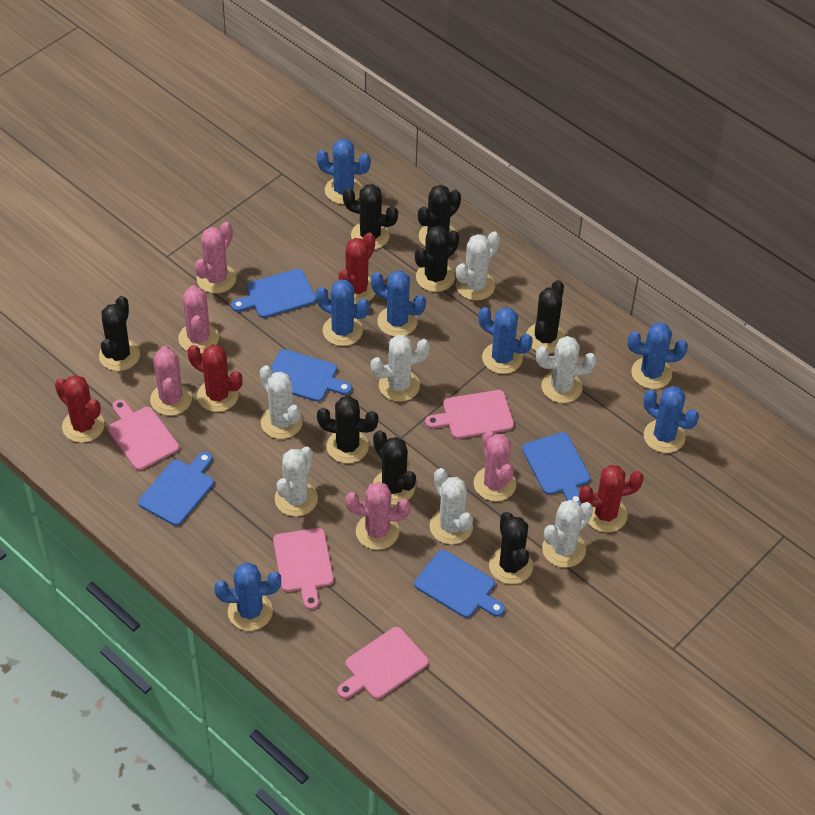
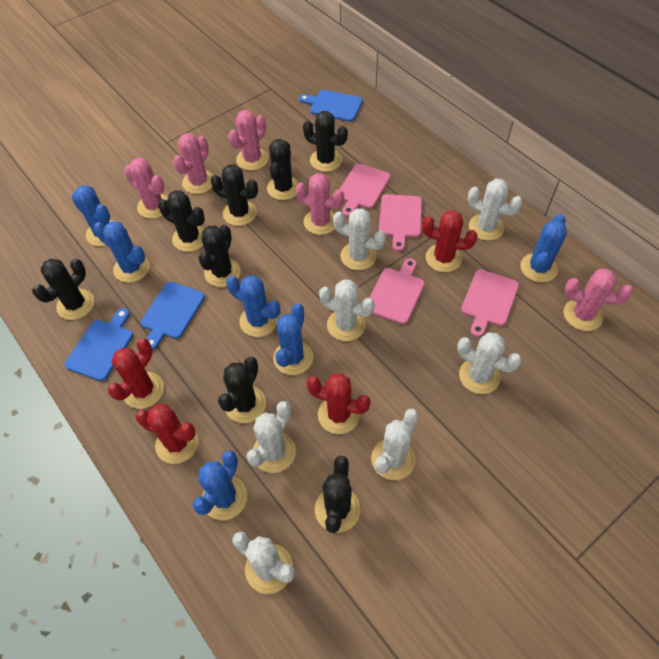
blue cactus: [214,562,281,631] [316,279,369,346] [317,139,371,204] [371,270,426,337] [478,307,533,374] [628,322,688,389] [643,386,699,453] = 7 -> [71,185,116,246] [94,221,150,283] [192,450,247,520] [226,275,280,337] [273,303,313,375] [520,214,567,283] = 6
blue cutting board: [138,452,214,526] [231,269,316,318] [271,349,352,402] [414,550,505,618] [522,432,591,506] = 5 -> [64,308,133,381] [141,282,205,350] [299,90,363,122] = 3

